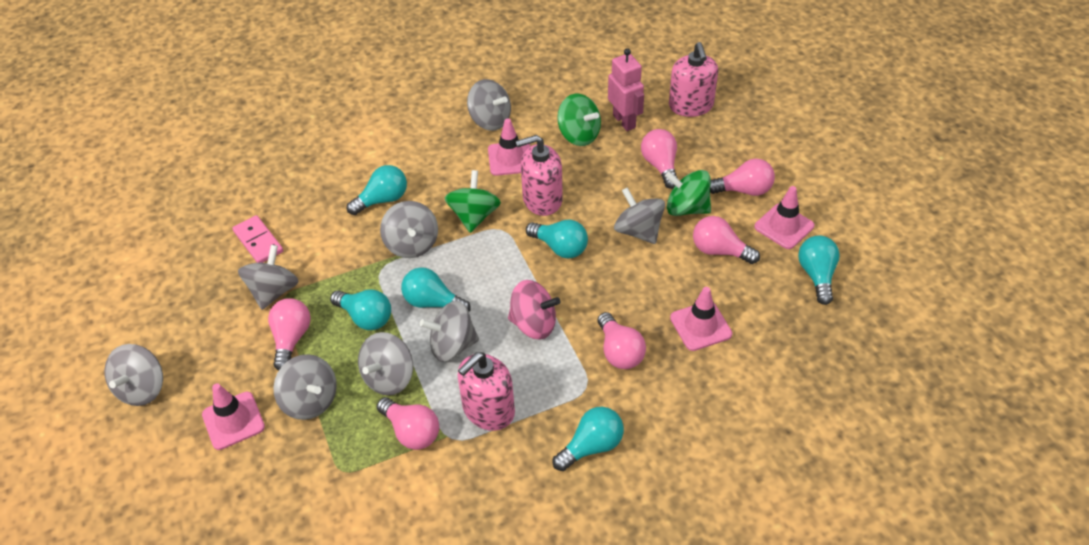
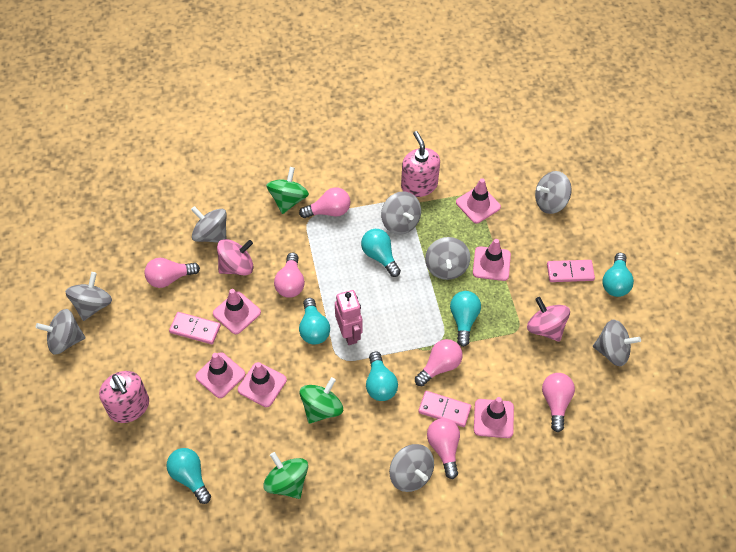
pink domino: [232,215,283,263] = 1 -> [169,312,221,344] [418,391,471,427] [547,260,595,282] = 3
pink soap dispenser: [458,352,515,431] [516,135,563,216] [669,42,718,117] = 3 -> [99,371,149,423] [401,131,440,197] = 2
pink spinning top: [508,280,561,340] = 1 -> [217,239,253,276] [527,297,570,342] = 2
pink traffic cone: [202,384,265,450] [488,118,530,176] [670,287,732,351] [754,186,814,249] = 4 -> [195,352,245,398] [213,289,261,334] [238,362,287,407] [456,178,501,223] [473,239,511,281] [474,397,514,438] = 6

